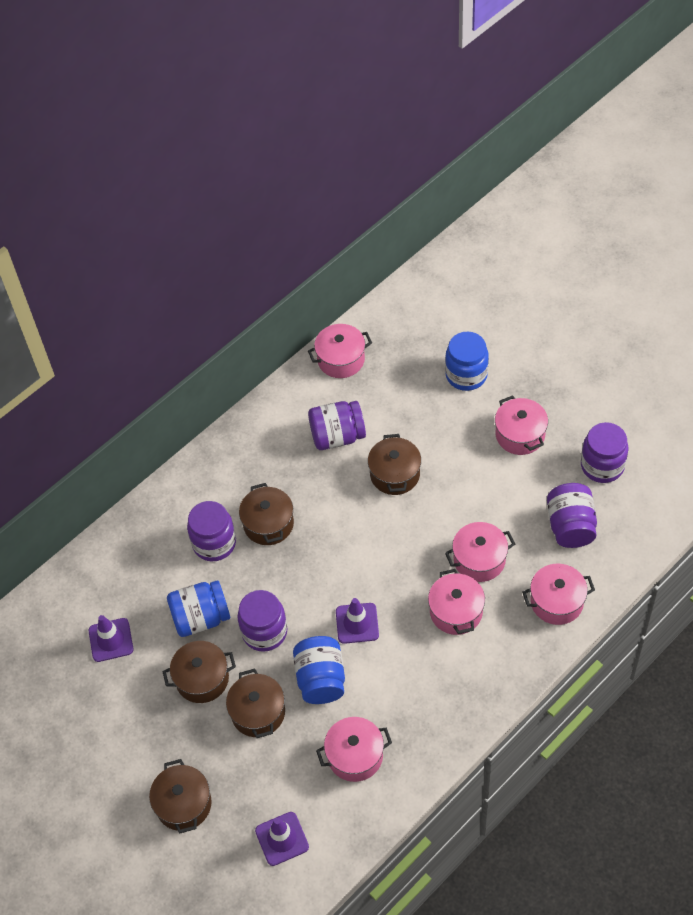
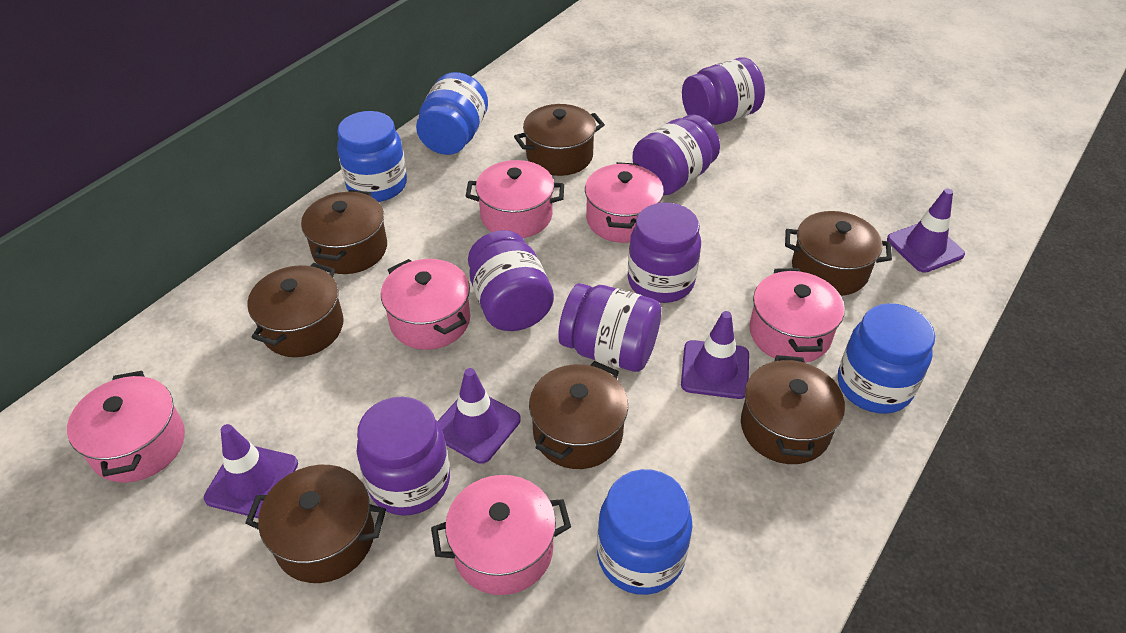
blue jar: [167,580,230,637] [293,636,345,704] [445,332,489,391] = 3 -> [337,111,407,202] [416,72,488,155] [597,469,693,595] [838,303,935,414] = 4
brown pot: [149,759,212,834] [162,641,236,703] [226,669,285,738] [239,483,294,545] [368,434,421,495] = 5 -> [245,465,386,583] [247,263,344,357] [301,190,387,274] [514,104,605,176] [529,361,628,469] [741,355,845,464] [785,211,892,296] = 7
purple jar: [187,501,236,561] [238,590,287,652] [308,401,366,450] [547,483,597,548] [581,422,628,483] = 5 -> [357,396,450,516] [468,230,554,331] [558,283,661,372] [628,203,701,303] [632,114,720,195] [682,57,765,125] = 6
purple traffic cone: [89,615,133,662] [255,812,309,866] [336,598,379,644] = 3 -> [204,424,298,519] [437,368,521,464] [681,311,749,399] [887,189,965,273] = 4

